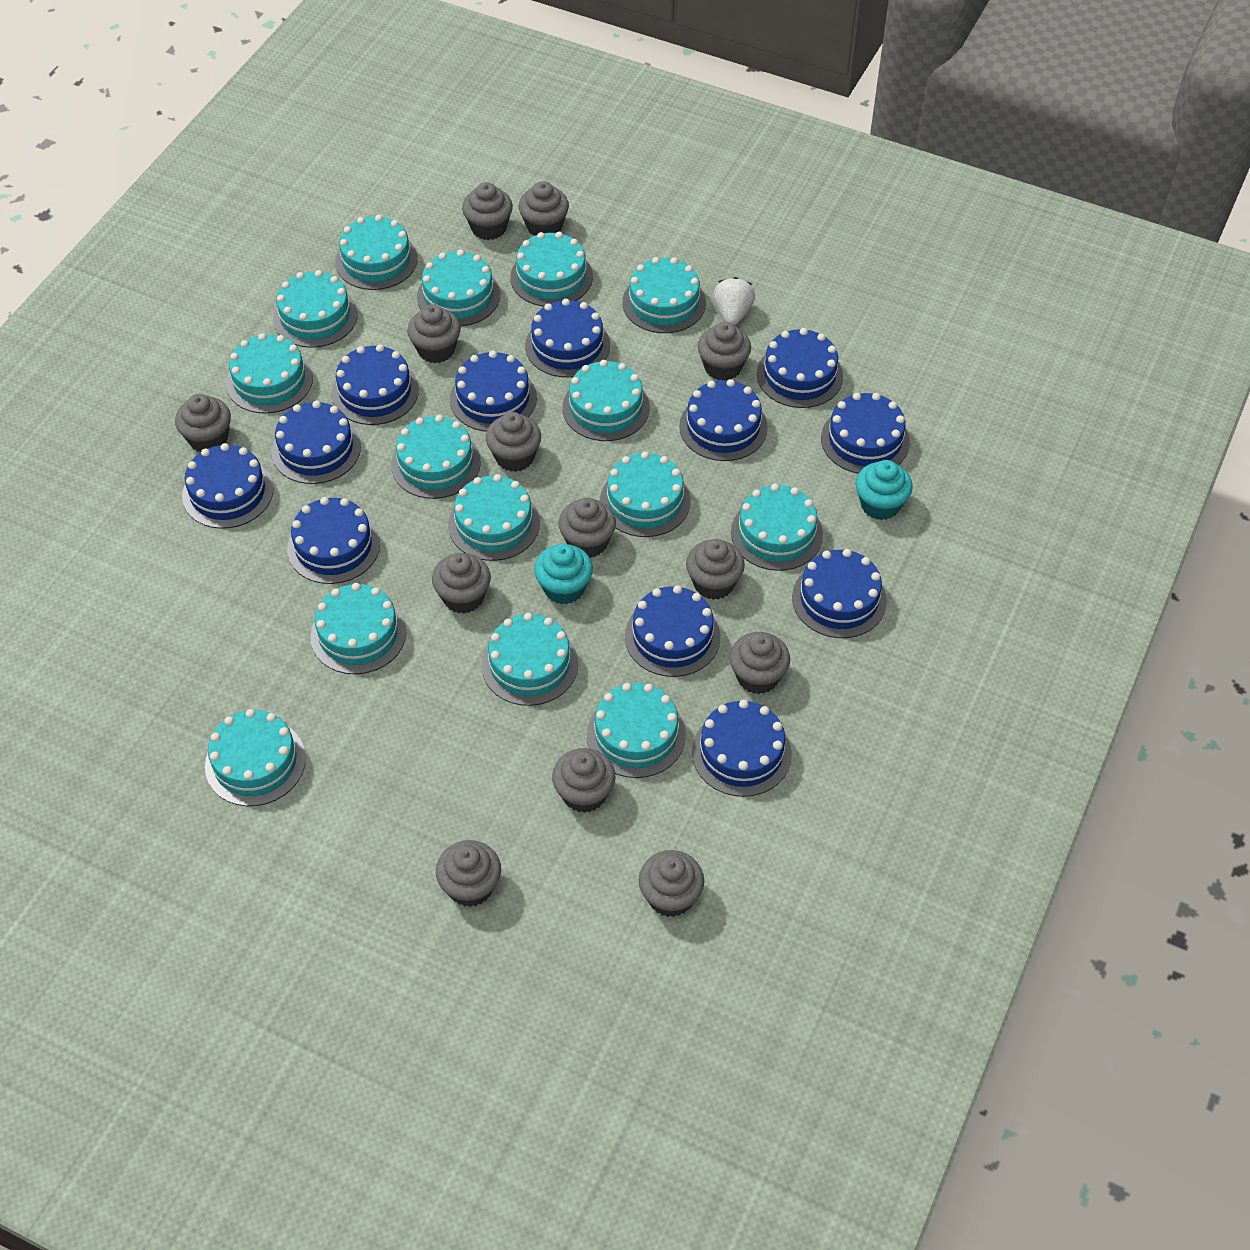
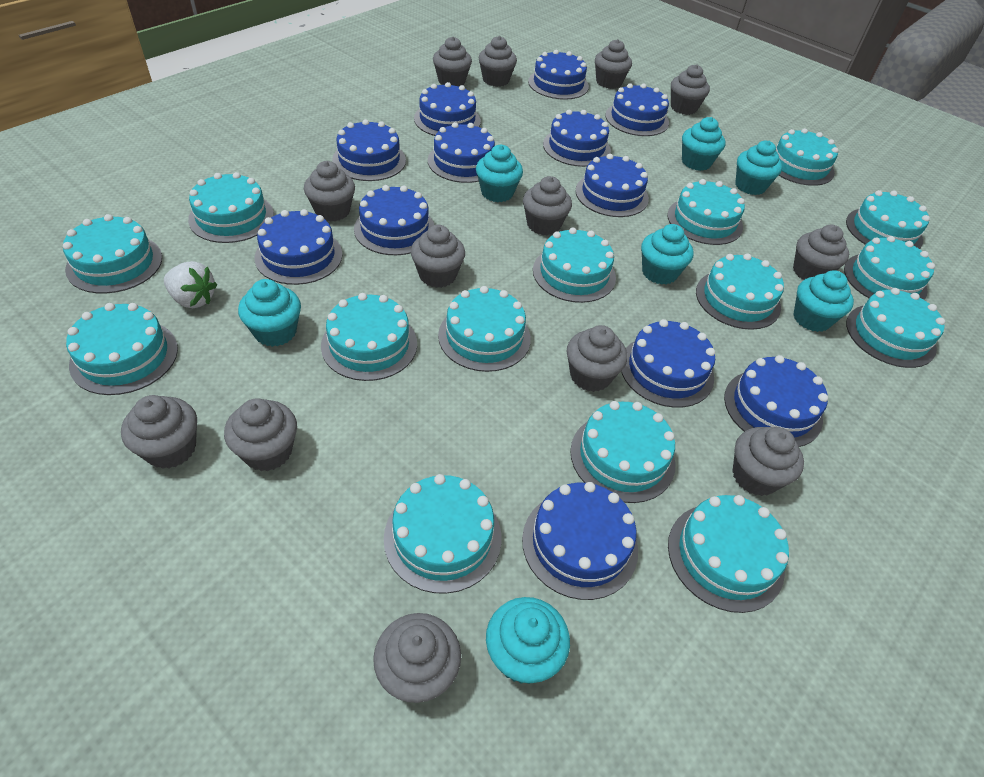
turquoise cupcake: [534,544,593,604] [856,460,913,520] = 2 -> [238,279,301,347] [476,145,523,202] [486,597,570,684] [641,224,694,285] [682,117,726,171] [735,141,782,195] [793,270,854,332] = 7

